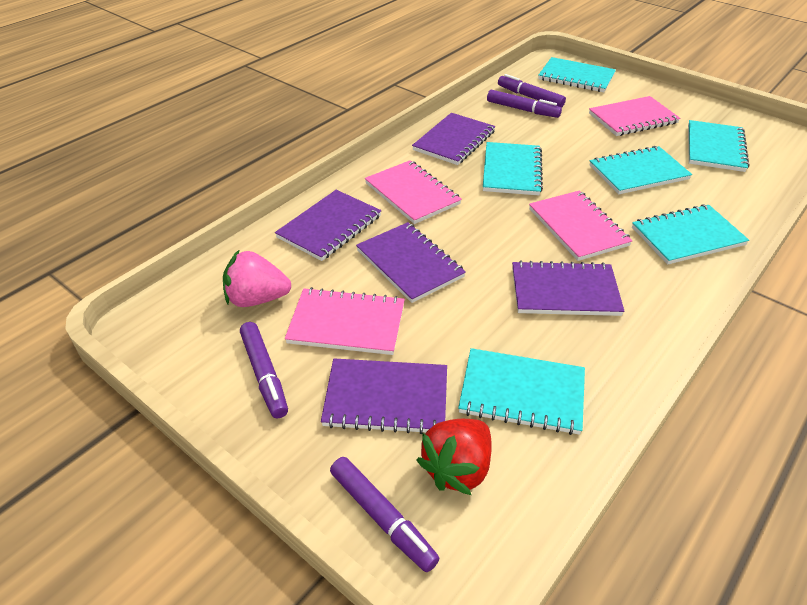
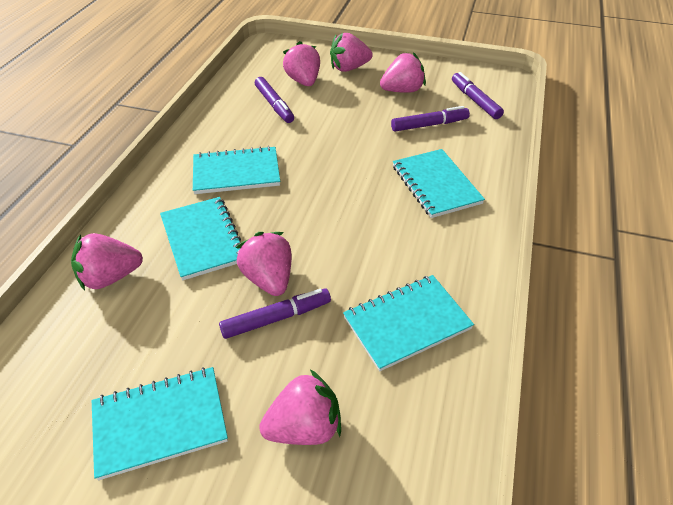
pink notebook: [285,287,405,355] [365,160,462,224] [529,190,632,261] [589,96,680,136] = 4 -> none = 0
pink strawberry: [223,249,291,307] = 1 -> [71,233,143,291] [236,232,292,296] [259,369,341,445] [283,41,320,86] [330,33,373,72] [380,52,426,93] = 6
purple notebook: [275,190,381,261] [321,358,447,434] [356,222,466,303] [412,113,495,165] [512,260,624,316] = 5 -> none = 0
red strawberry: [417,419,492,495] = 1 -> none = 0
turquoise notebook: [458,348,585,435] [483,142,543,195] [538,57,616,92] [590,146,692,195] [632,204,749,265] [688,120,749,172] = 6 -> [92,367,228,480] [160,197,241,280] [193,146,280,194] [343,275,474,371] [393,149,485,218] = 5

